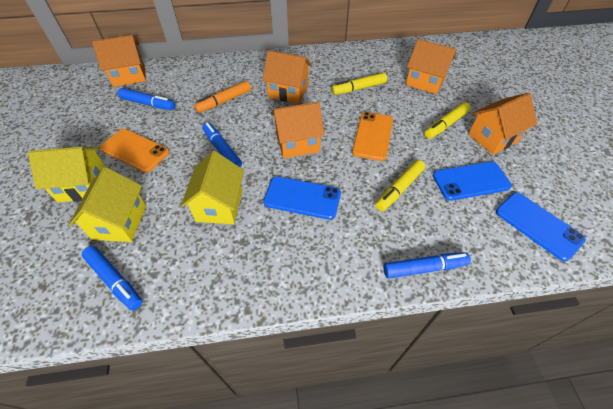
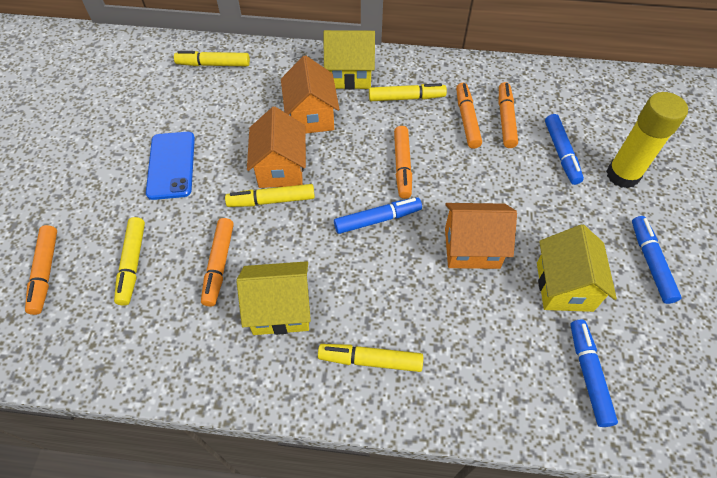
blue phone: [263,177,341,220] [433,162,512,201] [496,192,586,261] = 3 -> [146,132,195,200] = 1
orange house: [92,35,146,87] [262,50,312,104] [271,102,325,159] [406,39,456,94] [468,93,537,155] = 5 -> [247,107,306,188] [281,55,339,133] [445,203,517,269] = 3
orange marker: [194,81,251,113] = 1 -> [25,225,57,315] [201,218,234,307] [394,126,412,199] [456,83,482,149] [499,82,518,148] = 5
orange phone: [100,129,170,173] [352,112,393,161] = 2 -> none = 0
yellow glue stick: none = 0 -> [606,92,688,189] = 1
yellow marker: [332,73,387,95] [375,160,425,211] [424,102,471,139] = 3 -> [114,217,145,306] [174,51,250,66] [225,184,315,207] [318,344,423,372] [369,83,447,101] = 5

